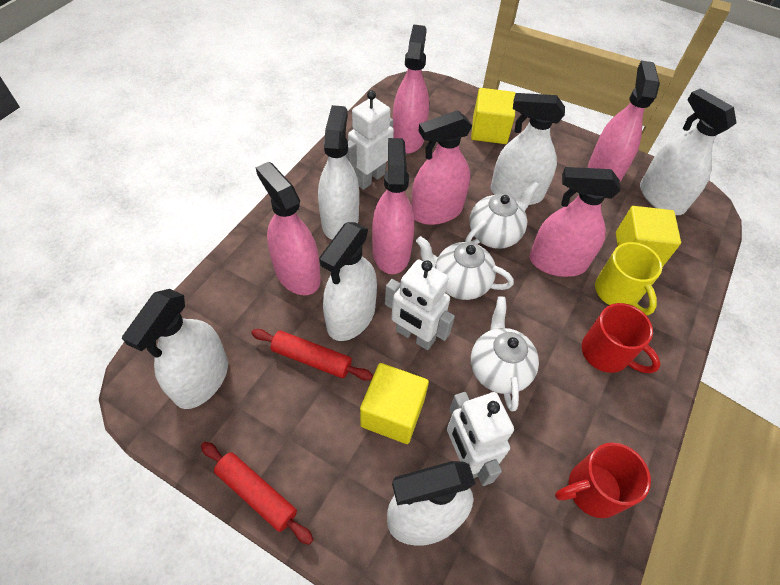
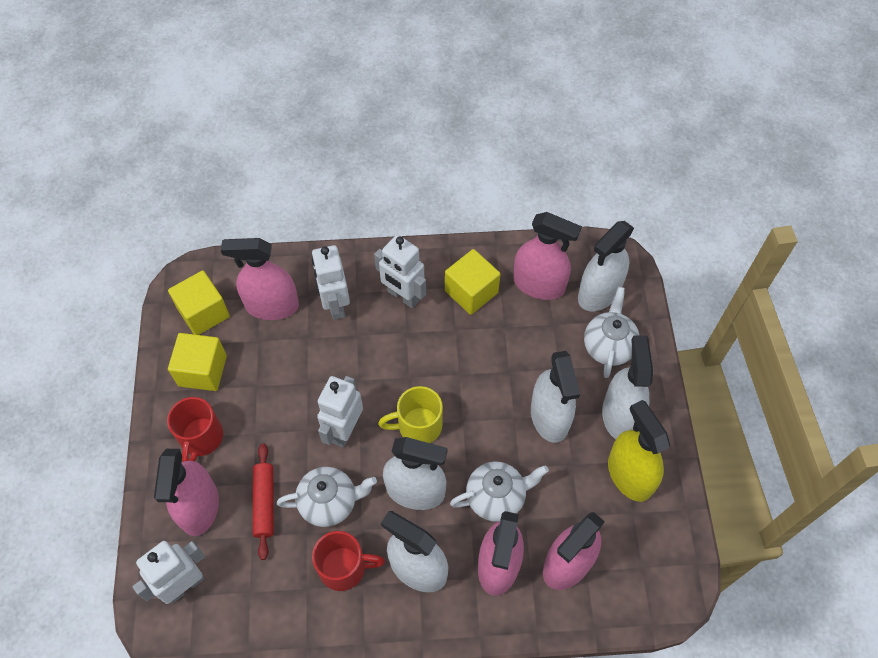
pink spray bottle: [256,162,321,295] [372,138,414,274] [393,24,429,153] [411,110,472,225] [529,167,621,277] [588,60,660,182] = 6 -> [154,449,219,536] [221,238,299,320] [478,511,524,596] [513,212,582,300] [543,512,605,590] = 5
red rolling pin: [201,442,314,545] [251,329,373,381] = 2 -> [253,444,274,560] = 1
white robot: [345,90,394,190] [385,260,455,350] [447,392,514,486] = 3 -> [132,541,205,604] [312,245,350,320] [317,376,363,447] [374,235,426,308] = 4
white spray bottle: [122,289,228,409] [318,105,359,240] [319,222,377,341] [387,461,475,546] [491,93,565,205] [640,88,737,215] = 6 -> [381,511,448,592] [383,437,448,510] [531,351,580,443] [578,221,634,311] [602,335,653,439] = 5
yellow spray bottle: none = 0 -> [608,400,670,502] = 1

